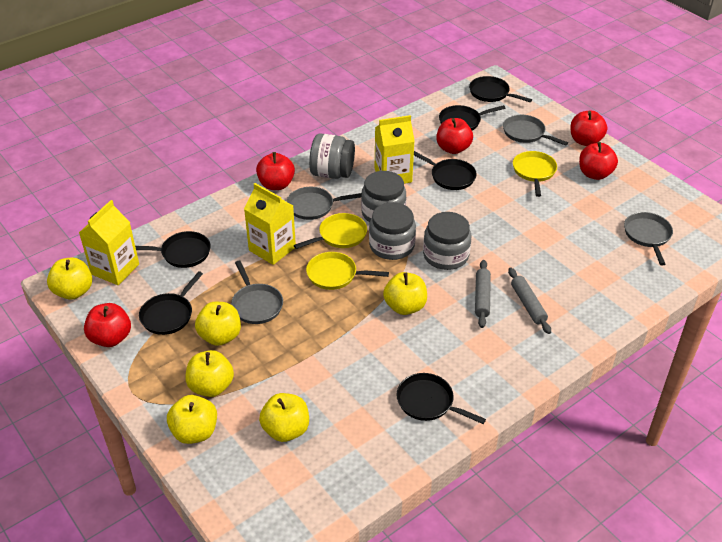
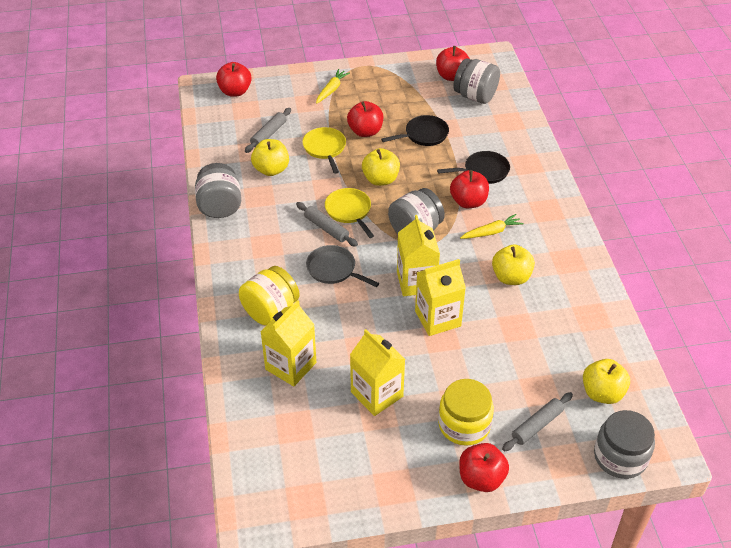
black pan: [135,231,211,268] [139,271,203,335] [396,373,486,424] [414,151,477,190] [439,105,505,131] [469,76,532,102] = 6 -> [381,115,449,146] [437,151,510,184] = 2
grey pan: [231,261,283,324] [287,187,361,220] [503,115,568,146] [624,212,673,266] = 4 -> [306,245,379,287] = 1
grey rolling pin: [475,260,491,328] [508,268,551,334] = 2 -> [245,108,291,153] [296,202,358,247] [502,392,573,451] = 3
yellow apple: [47,258,92,300] [167,395,217,444] [186,350,234,397] [195,302,241,346] [259,393,309,442] [383,272,427,315] = 6 -> [251,139,289,176] [362,148,400,186] [492,244,535,285] [583,359,630,404] = 4
yellow carrot: none = 0 -> [316,69,350,104] [460,214,524,239] = 2
yellow carton: [79,200,139,285] [244,183,296,265] [375,115,415,184] = 3 -> [260,300,316,386] [350,329,405,416] [397,215,440,296] [415,259,466,336] = 4
yellow jar: none = 0 -> [239,266,300,326] [438,379,494,446] = 2
yellow pan: [294,213,367,249] [306,252,389,290] [513,151,557,197] = 3 -> [302,127,346,174] [325,188,374,238] = 2

